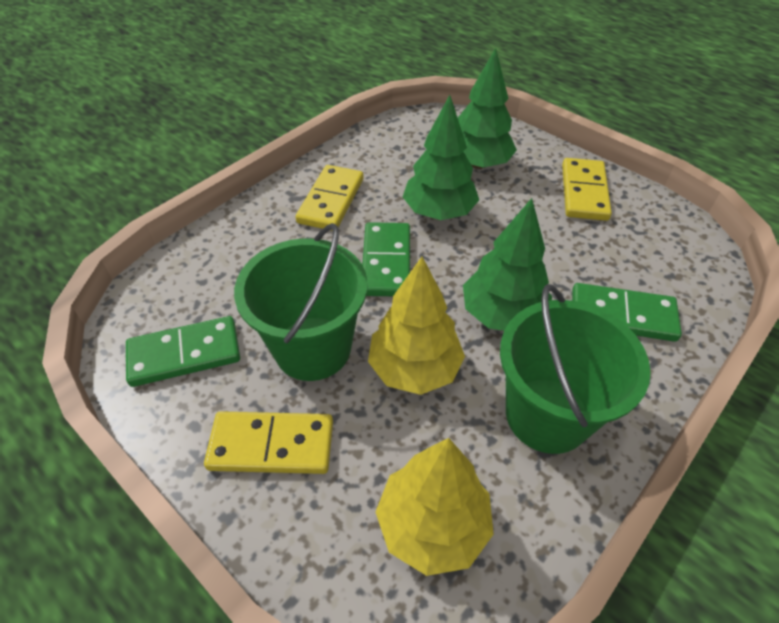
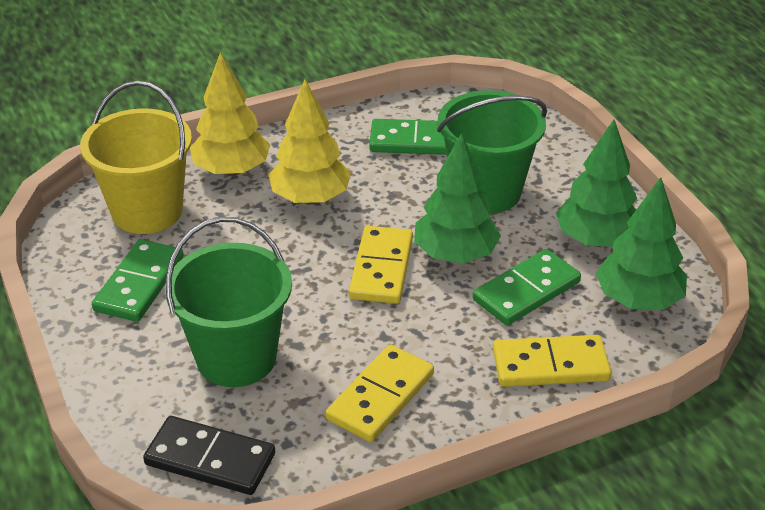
black domino: none = 0 -> [143,416,275,495] = 1
yellow bucket: none = 0 -> [80,81,192,234] = 1

